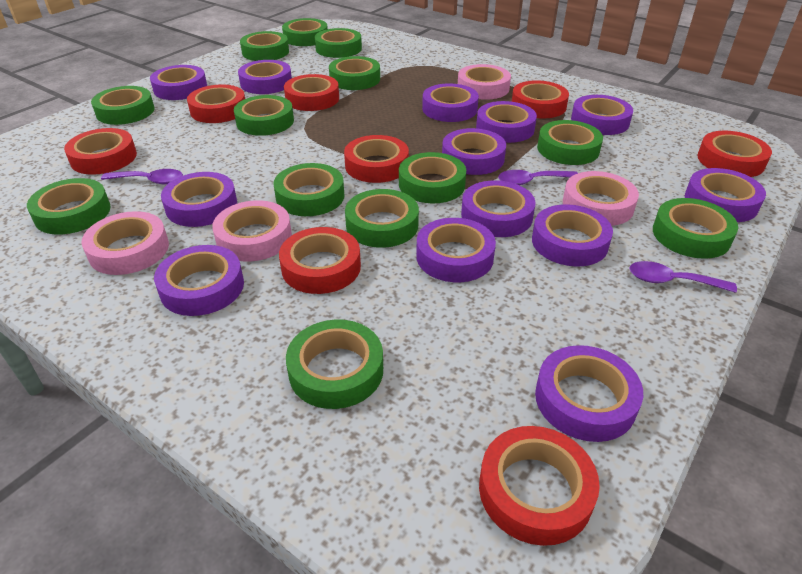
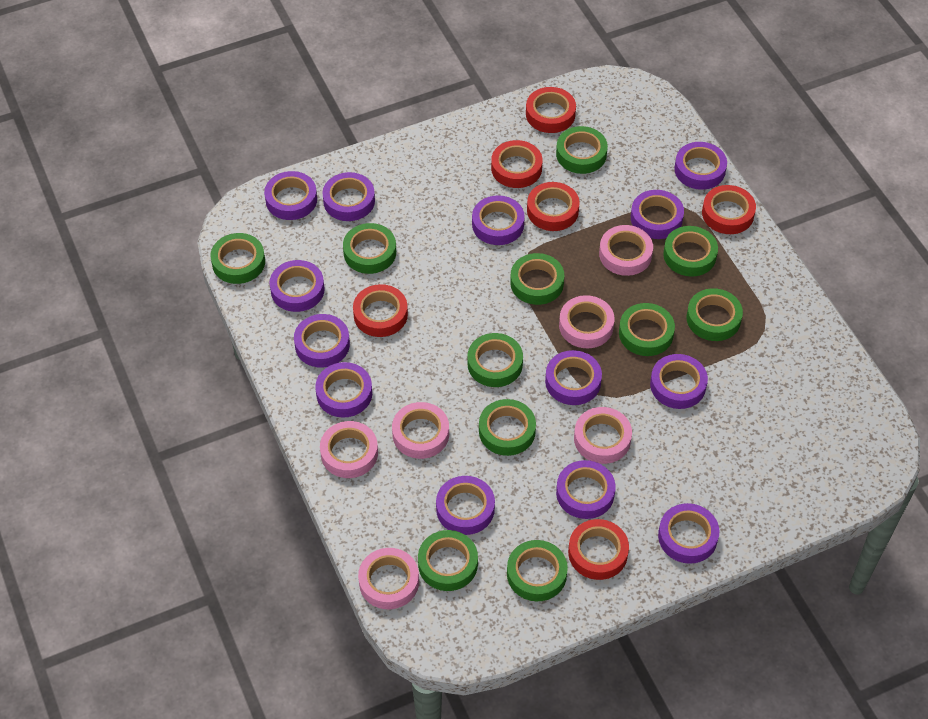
green tape: [27,178,111,235] [91,86,155,125] [234,95,294,136] [240,31,289,61] [273,163,344,216] [282,18,328,46] [286,320,383,409] [315,28,362,58] [329,56,380,90] [345,189,419,248] [399,152,466,203] [537,120,603,165] [653,198,738,259] = 13 -> [210,233,265,284] [343,223,396,274] [418,530,478,591] [468,333,523,387] [479,399,536,456] [507,540,568,601] [510,253,564,305] [556,126,608,174] [619,303,675,356] [663,226,718,277] [686,288,743,341] = 11
pink tape: [81,211,169,275] [212,200,292,262] [458,64,511,100] [563,171,639,226] = 4 -> [320,421,378,478] [358,548,419,609] [392,402,449,459] [559,295,615,348] [574,407,632,464] [599,225,653,276] = 6
purple spoon: [101,169,183,184] [498,170,578,185] [629,261,737,293] = 3 -> none = 0
red tape: [64,128,137,175] [187,85,245,123] [279,227,361,294] [284,74,339,111] [344,135,409,183] [479,426,600,546] [512,80,569,118] [697,131,772,177] = 8 -> [353,284,408,337] [491,140,543,188] [526,87,576,133] [527,182,580,231] [568,519,629,580] [702,185,756,234] = 6

